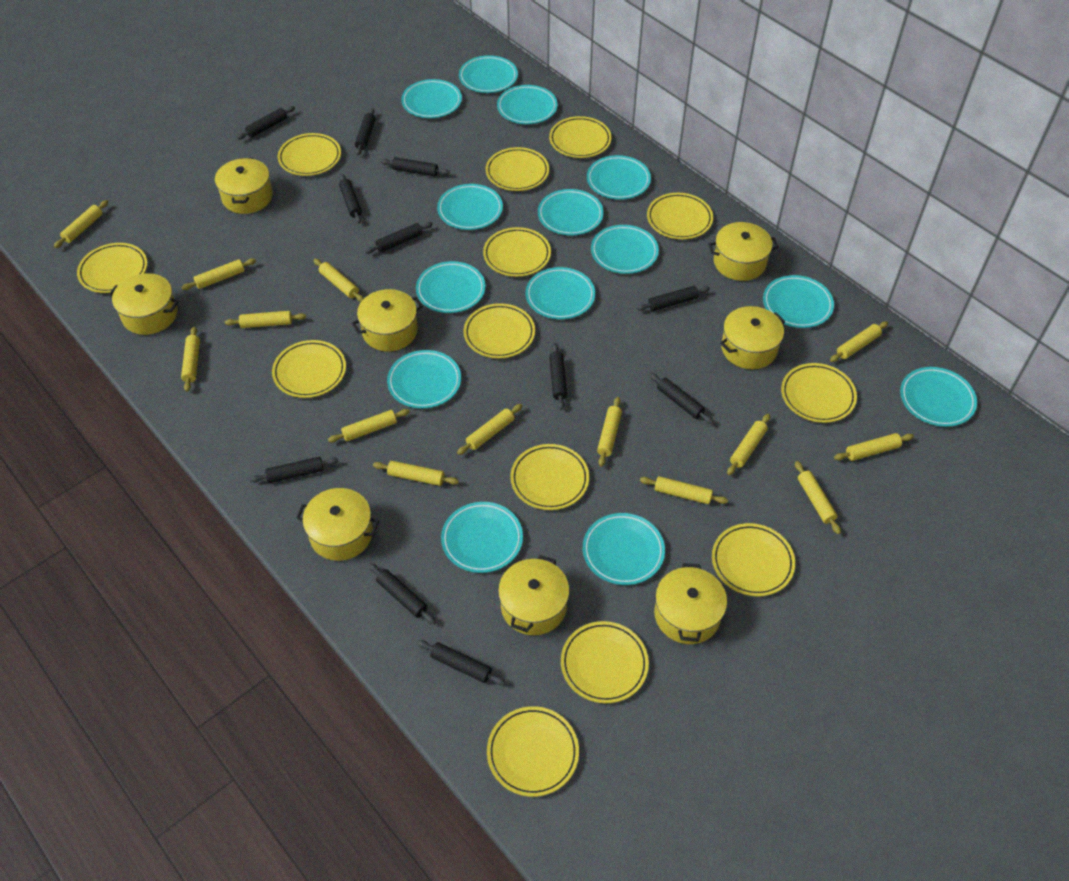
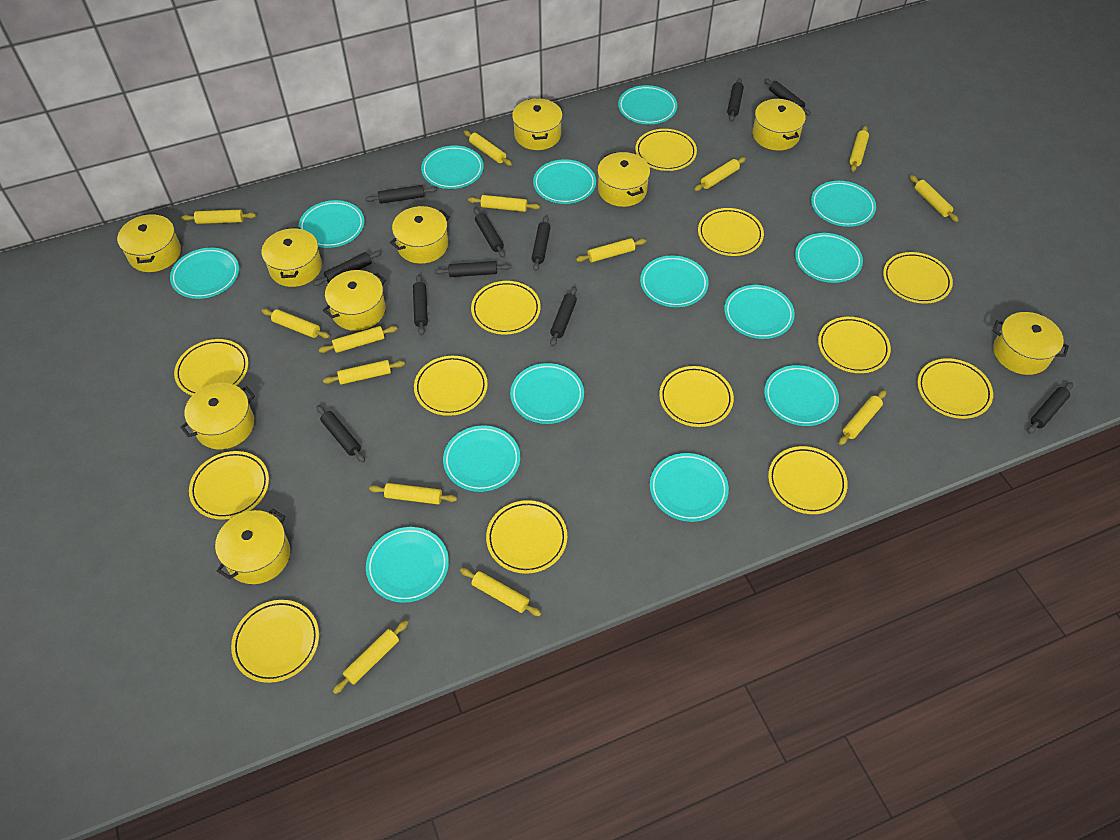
yellow pot: [108,273,179,335] [215,158,273,214] [296,488,379,561] [352,289,423,351] [498,555,569,635] [654,563,727,644] [708,222,778,281] [720,306,785,369] = 8 -> [117,213,181,272] [180,383,255,449] [215,508,290,584] [261,227,322,287] [323,270,386,331] [390,206,450,264] [512,98,563,150] [597,152,650,207] [753,99,806,151] [993,312,1069,375] = 10

